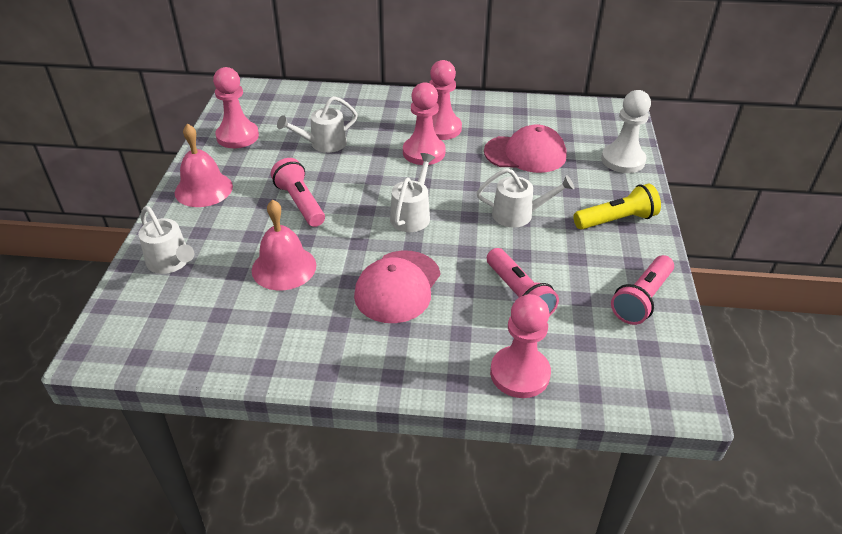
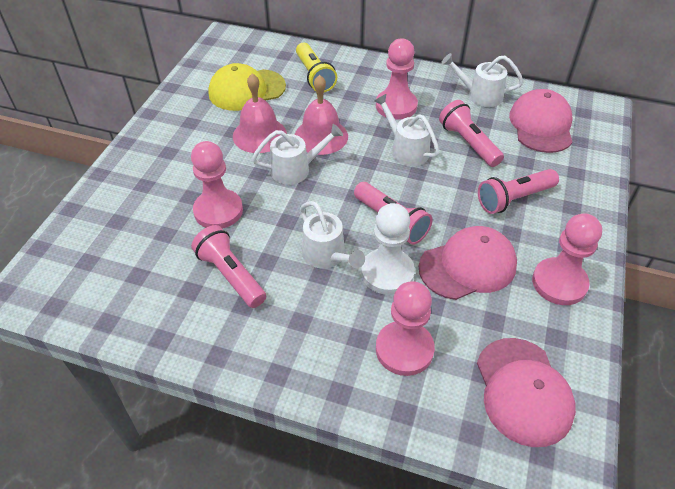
pink cap: [354,251,441,323] [484,124,566,173] = 2 -> [419,226,517,300] [477,338,576,447] [509,89,572,153] = 3
pink flashlight: [271,158,325,227] [487,248,559,316] [611,255,674,325] = 3 -> [191,225,266,308] [354,182,433,245] [439,100,504,167] [478,169,559,214] = 4
yellow cap: none = 0 -> [208,63,286,111] = 1

